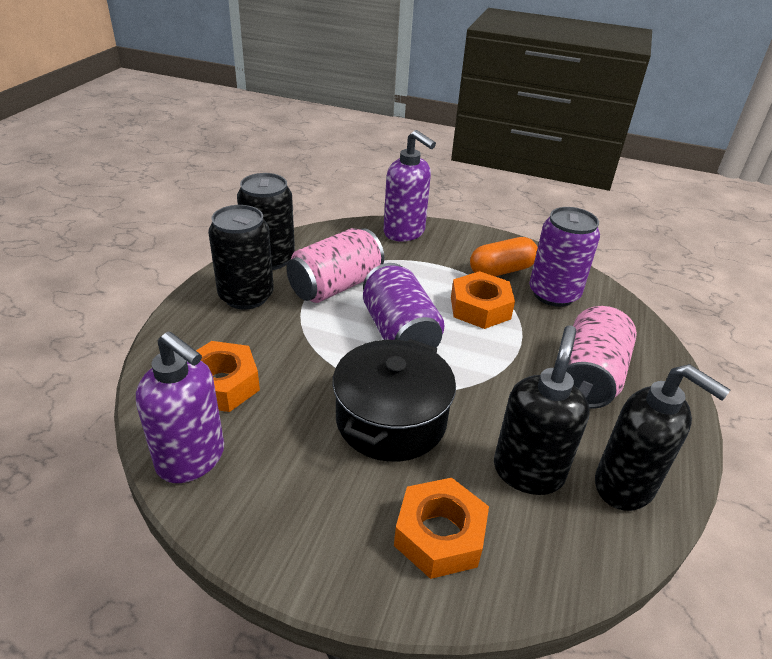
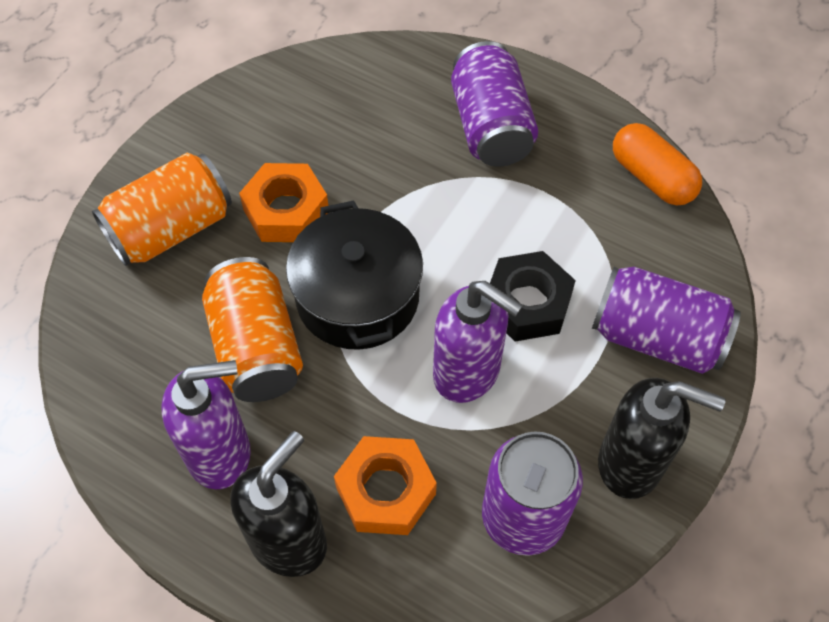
black can: [208,205,274,310] [237,173,295,270] = 2 -> none = 0
black nut: none = 0 -> [490,251,576,341] = 1
orange can: none = 0 -> [92,152,232,266] [202,257,303,402] = 2
orange nut: [196,341,260,412] [394,478,489,579] [451,271,515,329] = 3 -> [239,163,328,242] [334,436,437,535] = 2
pink can: [287,228,384,303] [566,306,637,408] = 2 -> none = 0
purple can: [363,263,444,348] [529,207,600,307] = 2 -> [451,41,538,167] [482,431,583,556] [592,267,741,374] = 3

